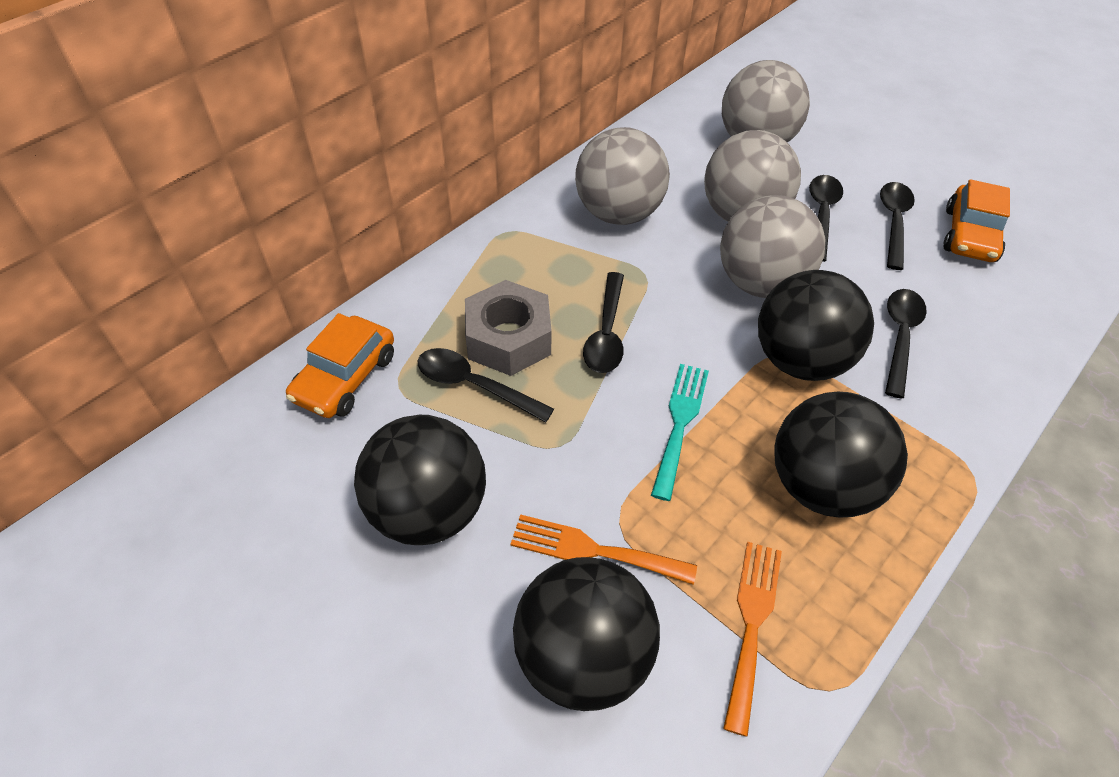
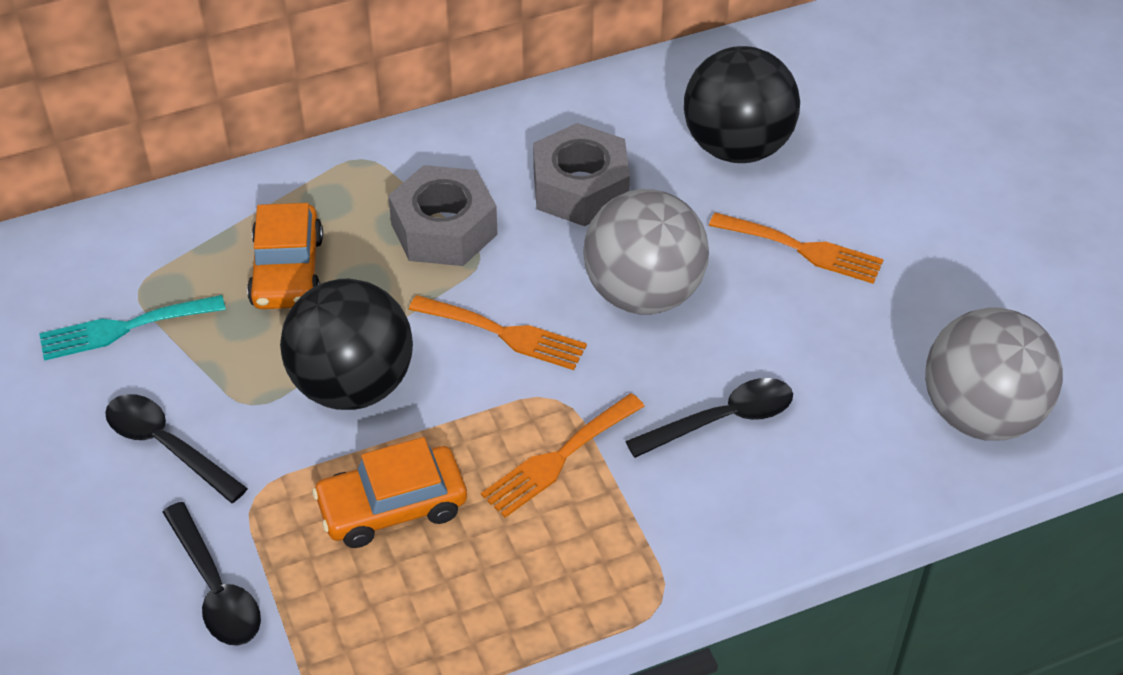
black ball: [354,415,486,545] [513,557,660,711] [758,270,874,381] [774,392,908,518] = 4 -> [280,279,413,410] [684,46,800,163] = 2
black spoon: [418,348,554,423] [583,272,624,373] [809,175,843,262] [880,182,915,270] [885,289,927,399] = 5 -> [105,394,248,503] [162,502,261,646] [626,378,793,458] = 3
grey ball: [575,127,670,225] [704,130,801,222] [720,195,826,298] [722,60,810,143] = 4 -> [583,189,709,314] [925,308,1063,441] = 2
grey nut: [465,280,552,376] = 1 -> [388,165,498,266] [533,123,630,226] = 2
orange fork: [510,514,697,585] [723,542,782,737] = 2 -> [409,295,587,370] [481,393,644,518] [709,212,884,284] = 3

